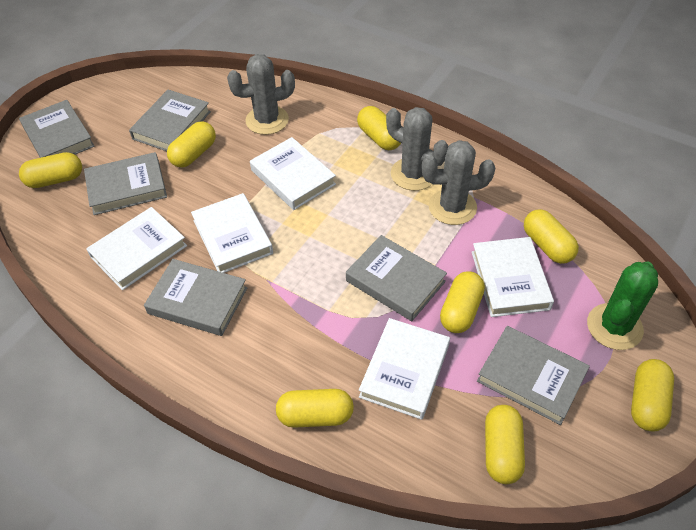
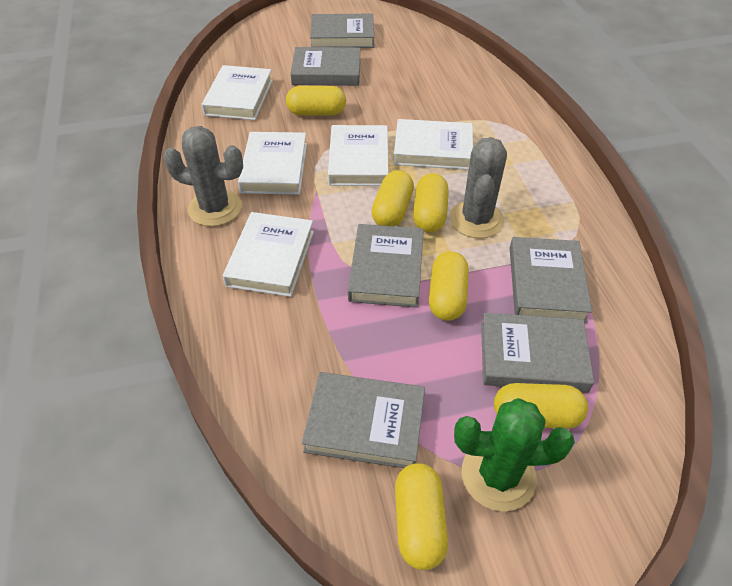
grey cactus: [227,54,295,135] [386,107,448,191] [422,140,495,225] = 3 -> [163,126,243,226] [450,137,507,238] = 2
yellow capsule: [19,152,82,188] [167,121,216,168] [276,389,354,428] [357,106,401,150] [440,271,485,333] [485,405,525,484] [524,209,579,264] [631,359,674,432] = 8 -> [286,86,346,116] [371,170,414,226] [395,463,448,570] [413,173,449,232] [429,251,469,321] [494,383,588,429] = 6

